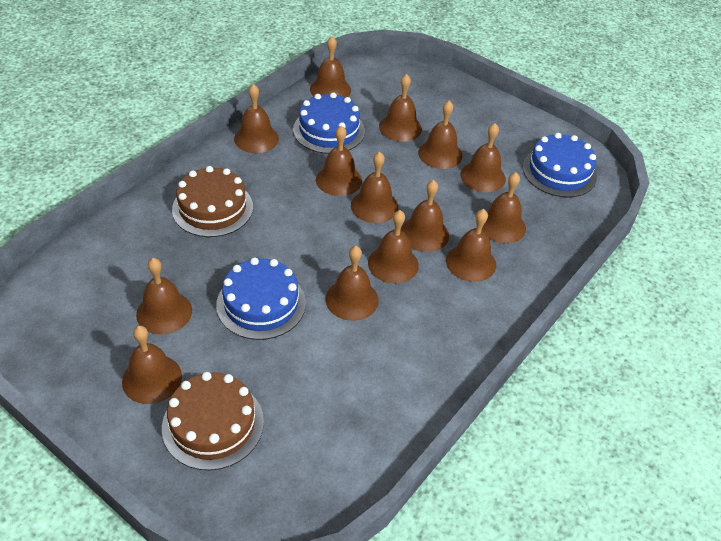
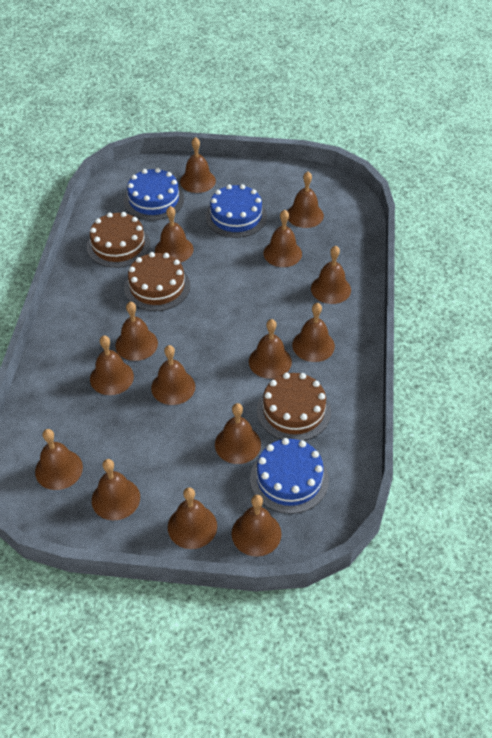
brown bell: [122,326,182,404] [136,258,192,334] [234,84,279,153] [310,36,351,97] [316,125,362,196] [326,246,379,321] [351,152,398,223] [368,210,419,284] [379,74,422,142] [401,180,449,252] [418,100,462,169] [446,209,496,282] [460,123,506,192] [482,172,526,243] = 14 -> [35,429,83,490] [90,335,134,395] [92,459,140,520] [115,301,158,361] [151,345,195,405] [155,206,193,263] [168,487,217,549] [180,137,216,193] [215,403,261,464] [232,495,282,557] [249,319,292,379] [263,210,302,267] [287,172,324,228] [292,303,335,362] [311,246,351,304] = 15
brown cake: [162,372,264,470] [172,166,253,237] = 2 -> [87,212,150,268] [124,252,190,311] [257,373,331,441] = 3

